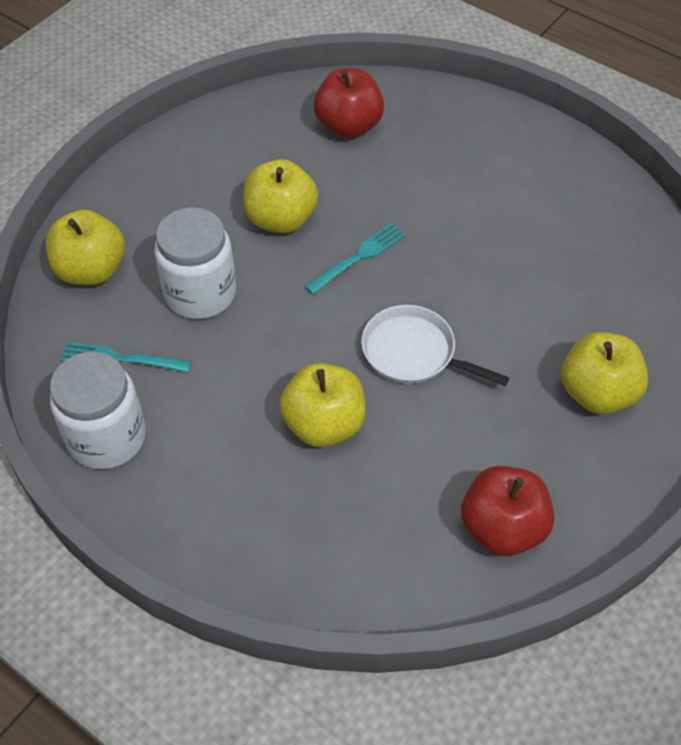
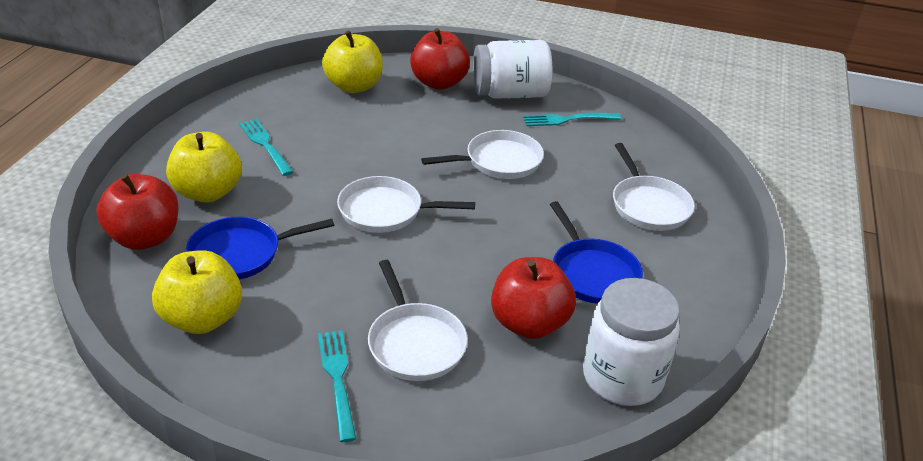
blue pan: none = 0 -> [186,217,334,280] [550,201,643,304] = 2
red apple: [314,68,384,138] [461,466,554,556] = 2 -> [96,174,179,250] [410,28,470,90] [491,257,576,339] = 3
turquoise fork: [61,342,192,373] [305,223,406,295] = 2 -> [239,119,293,176] [318,330,356,442] [523,113,622,126] = 3
white pan: [361,305,509,386] = 1 -> [337,176,475,233] [368,260,468,381] [421,130,544,179] [613,143,695,231] = 4
yellow apple: [46,209,125,285] [243,159,318,233] [279,363,366,447] [561,332,648,414] = 4 -> [152,250,242,334] [166,132,242,203] [322,31,383,93] = 3

